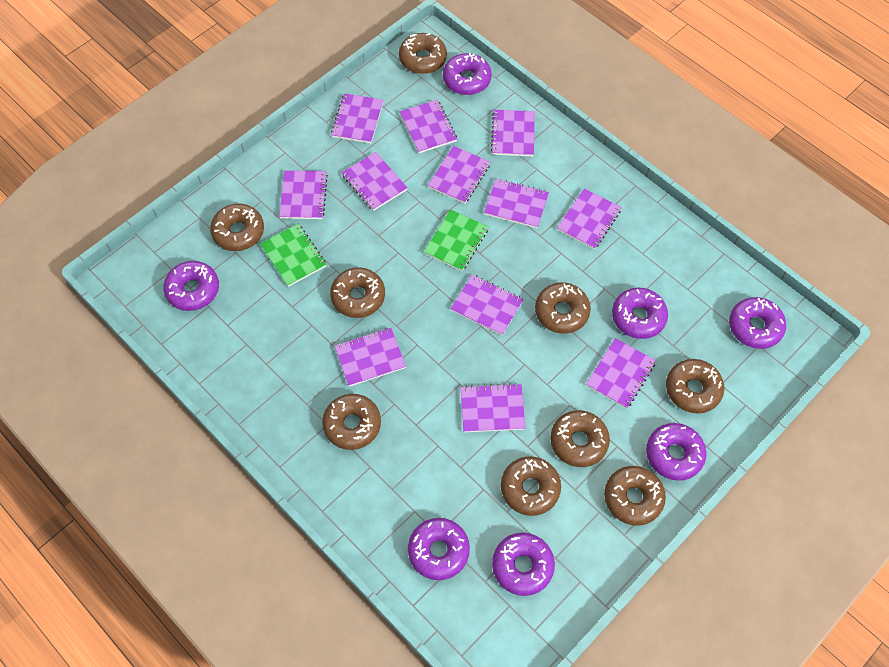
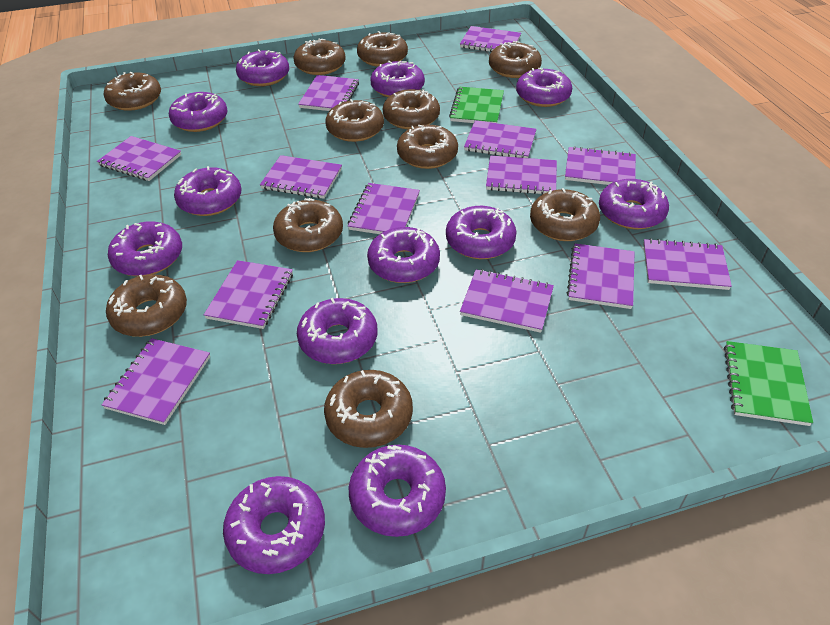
brown donut: [210,203,264,251] [322,394,381,450] [330,267,385,318] [399,33,447,74] [501,456,561,516] [535,283,591,334] [550,410,610,467] [604,466,666,526] [666,359,724,414] = 9 -> [104,72,161,111] [106,274,187,337] [273,198,343,252] [293,39,346,75] [324,370,413,448] [325,99,384,142] [357,31,408,67] [383,89,440,129] [397,125,458,169] [489,41,542,78] [530,188,600,241] = 11
purple donut: [163,261,219,311] [408,518,470,580] [443,53,492,95] [492,533,555,596] [612,288,668,339] [646,423,706,481] [729,297,786,349] = 7 -> [108,221,182,276] [169,92,228,132] [174,166,241,216] [223,476,325,574] [236,49,289,86] [297,298,377,364] [349,445,446,537] [367,227,440,283] [371,61,425,97] [446,206,516,259] [516,68,572,107] [599,179,669,229] = 12
purple notebook: [279,170,328,219] [331,93,384,143] [335,328,406,387] [342,152,408,211] [400,100,457,153] [428,146,490,204] [451,275,523,336] [461,383,526,432] [484,179,549,228] [491,109,535,156] [557,188,622,249] [586,338,656,409] = 12 -> [97,136,181,181] [101,338,210,425] [204,260,293,329] [260,155,342,199] [298,75,359,111] [348,183,420,234] [460,26,521,52] [460,269,554,333] [464,120,536,158] [486,155,557,194] [565,146,636,185] [567,243,635,309] [643,238,732,290] = 13

